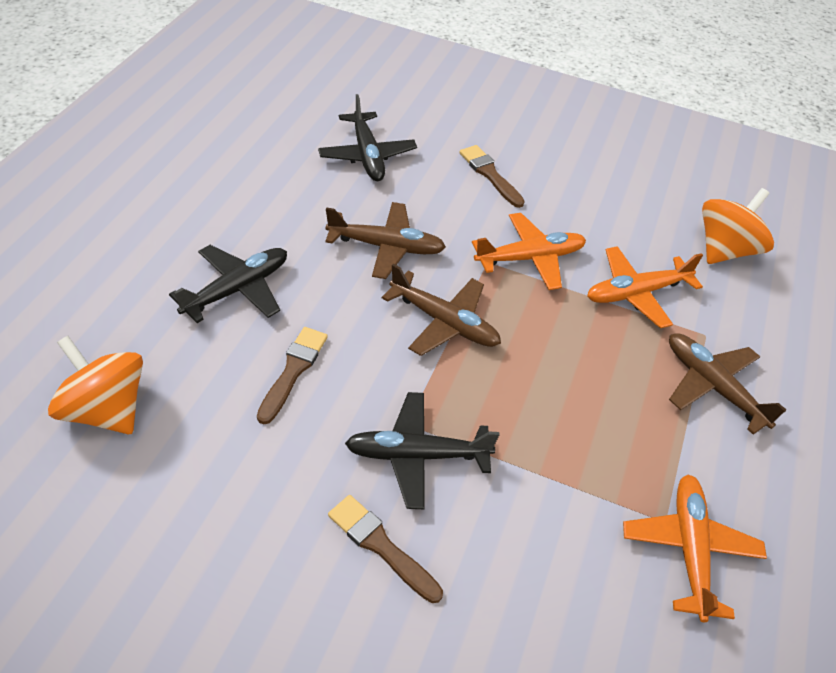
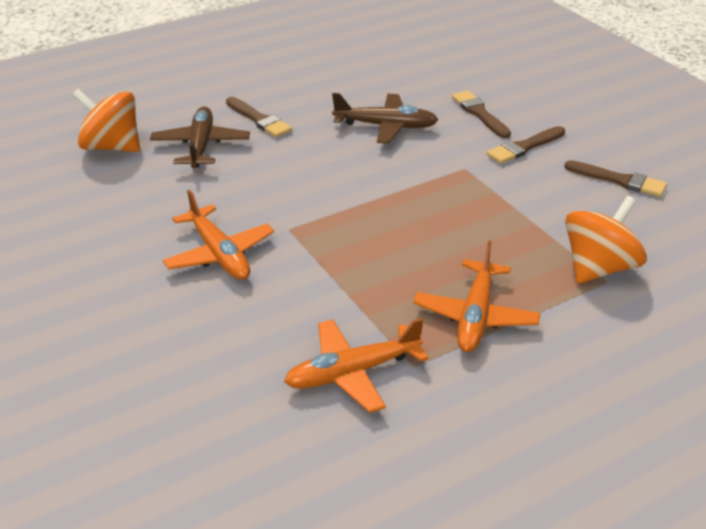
black plane: [169,245,287,323] [318,94,417,181] [345,392,499,509] = 3 -> none = 0
brown brush: [257,327,328,424] [328,495,443,603] [460,145,525,208] = 3 -> [226,97,292,138] [452,91,511,138] [487,126,565,164] [564,160,667,197] = 4
brown plane: [325,202,446,279] [382,264,501,356] [669,333,786,435] = 3 -> [150,106,250,168] [332,93,438,144] = 2

